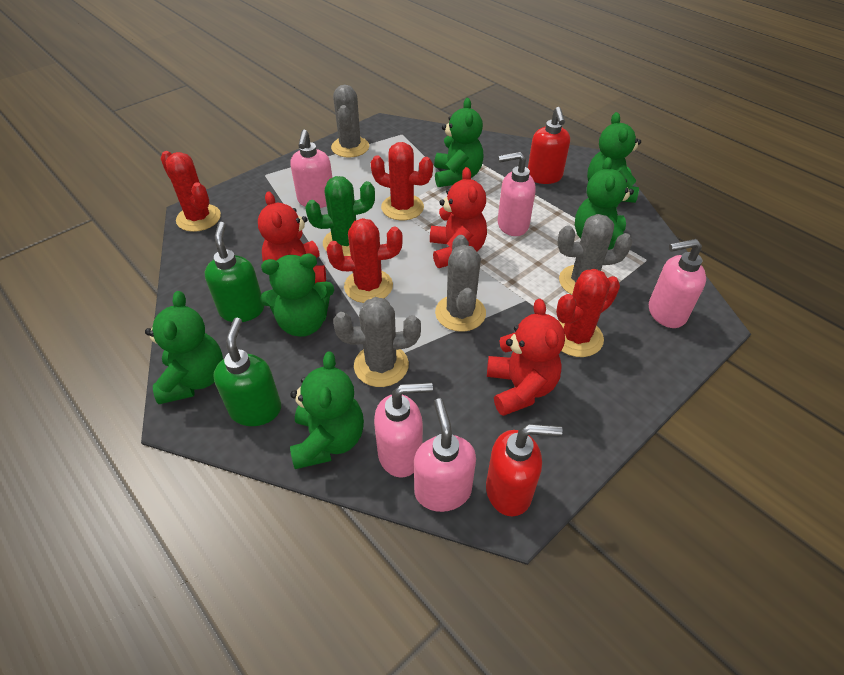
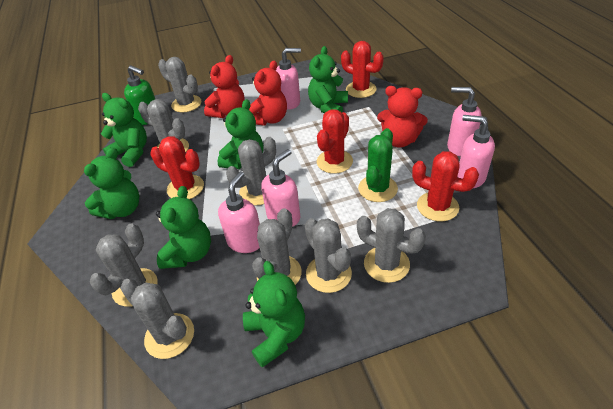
green soap dispenser: [205,222,264,322] [213,318,281,426] = 2 -> [124,65,155,125] = 1
grey cactus: [331,84,369,158] [333,297,421,387] [435,235,486,332] [557,214,633,295] = 4 -> [90,223,158,307] [120,279,194,359] [138,99,189,152] [158,57,201,113] [226,137,276,206] [252,208,302,285] [305,218,352,293] [357,208,426,283] = 8
red soap dispenser: [486,424,563,516] [528,107,570,184] = 2 -> none = 0

